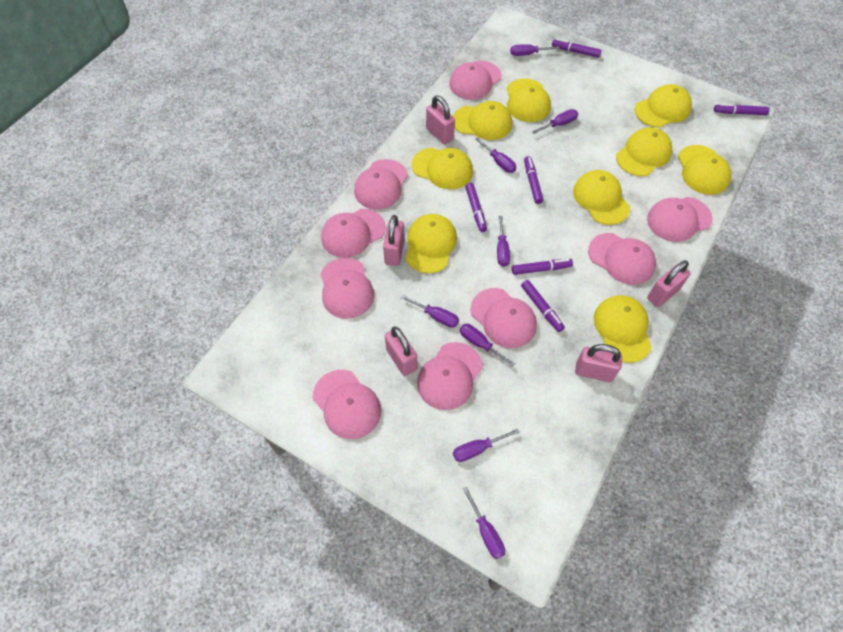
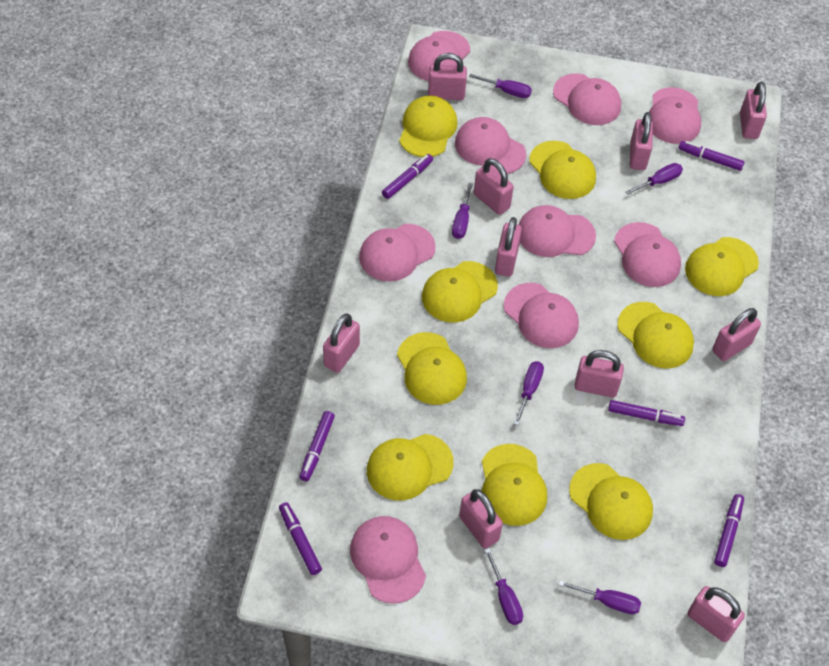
pink padlock: [383,215,405,266] [385,327,417,376] [426,95,455,144] [575,344,622,382] [647,260,691,307] = 5 -> [323,314,360,373] [428,53,467,100] [459,489,503,549] [474,158,514,215] [495,217,522,277] [574,350,624,398] [630,112,653,170] [687,586,745,642] [712,308,761,361] [740,82,767,139] = 10
purple screwdriver: [401,295,459,328] [453,428,520,462] [460,324,515,367] [463,487,505,559] [475,137,516,173] [497,216,510,267] [510,44,560,56] [532,109,578,134] = 8 -> [452,183,473,239] [469,74,532,98] [485,548,523,625] [514,361,544,426] [559,580,641,614] [625,163,683,195] = 6

